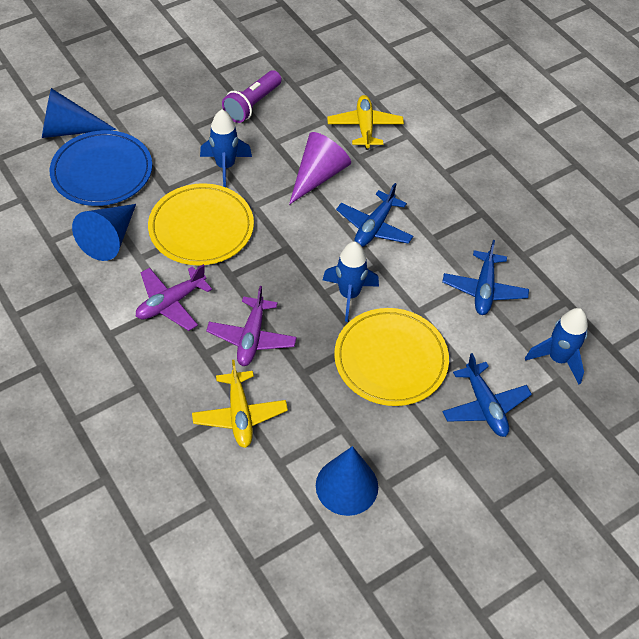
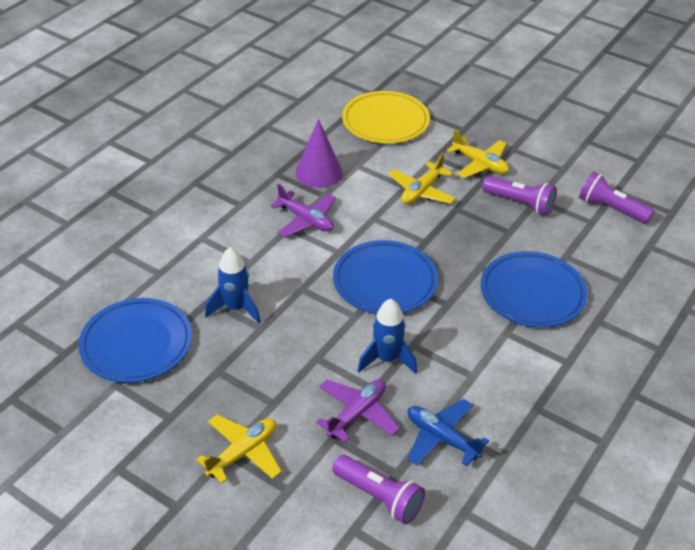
blue cone: [42,88,116,138] [72,204,136,261] [316,446,378,516] = 3 -> none = 0
blue plane: [336,183,413,247] [442,240,529,315] [443,353,532,437] = 3 -> [408,399,489,466] = 1
blue plate: [50,130,152,206] = 1 -> [78,298,192,383] [333,240,438,314] [481,251,587,327] = 3
blue rocket: [200,109,252,187] [323,242,379,322] [525,308,588,385] = 3 -> [205,247,261,324] [357,299,417,374] = 2
purple flashlight: [222,70,282,123] = 1 -> [332,455,425,524] [482,176,557,216] [579,172,654,224] = 3
yellow plane: [192,360,288,448] [327,95,404,150] = 2 -> [196,415,282,483] [388,153,456,204] [447,130,509,178] = 3
yellow plate: [148,183,254,265] [334,308,449,406] = 2 -> [342,91,430,144] = 1

